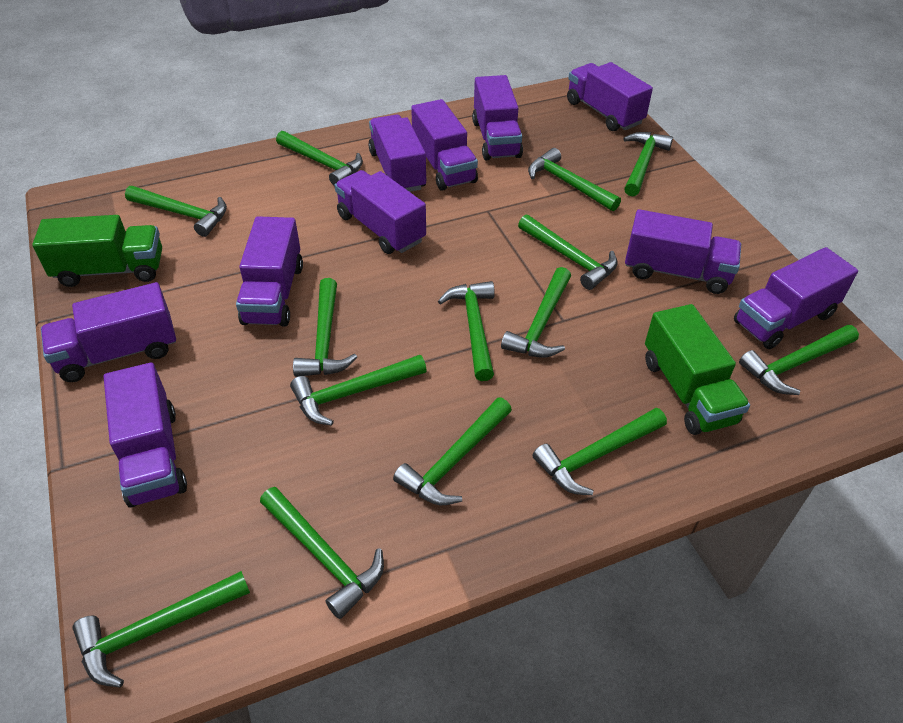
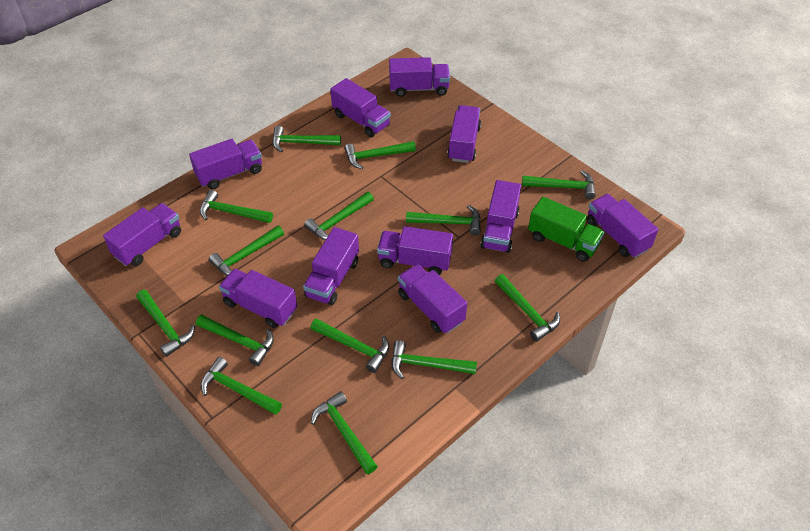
green truck: [32,215,162,287] [645,304,750,435] = 2 -> [528,197,605,262] = 1
purple truck: [41,282,176,382] [103,363,187,507] [236,216,303,327] [335,170,426,254] [368,115,427,192] [411,99,478,191] [472,75,523,160] [567,62,653,131] [625,209,741,294] [734,247,858,349] = 10 -> [103,203,181,266] [189,139,262,190] [219,269,297,328] [303,227,359,305] [330,78,391,138] [377,226,453,275] [389,57,450,97] [398,264,467,334] [447,105,481,163] [480,180,521,253] [587,194,658,258] = 11

